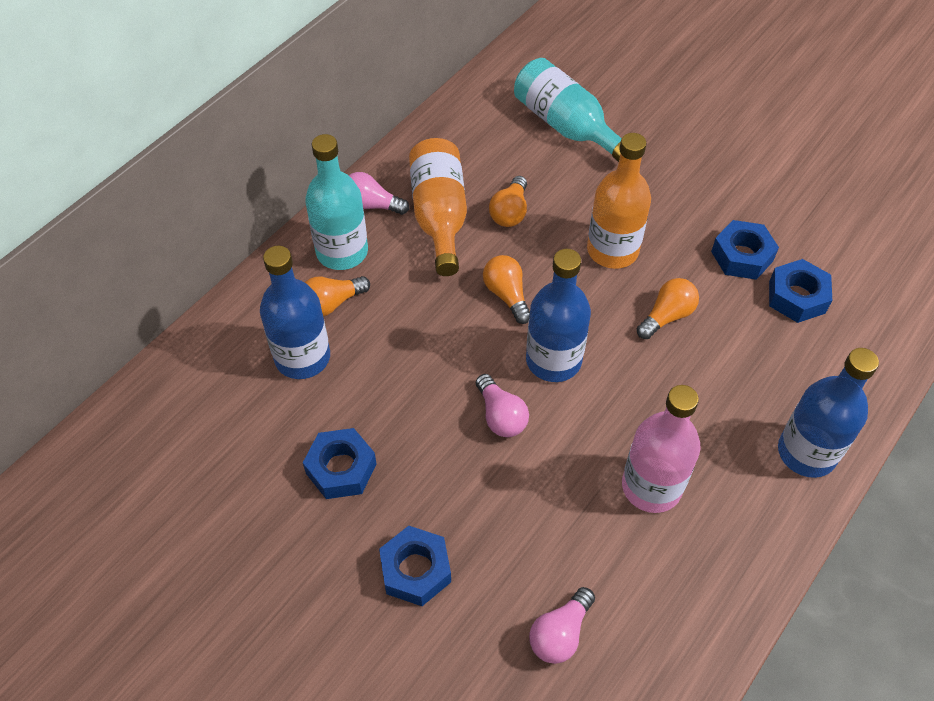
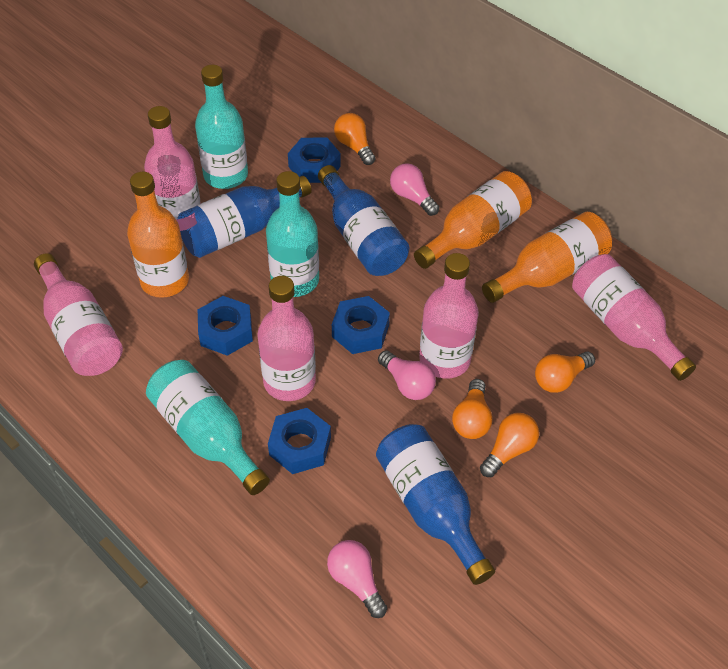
orange bottle: [409,138,467,276] [587,133,651,269] = 2 -> [127,172,189,298] [414,171,532,269] [482,212,612,303] = 3
pink bottle: [622,385,700,513] = 1 -> [34,253,123,376] [144,106,201,220] [257,276,316,401] [419,253,479,379] [572,254,696,381] = 5
turquoise bottle: [305,134,368,270] [514,58,622,162] = 2 -> [146,360,270,495] [195,65,248,189] [266,171,319,297] = 3

